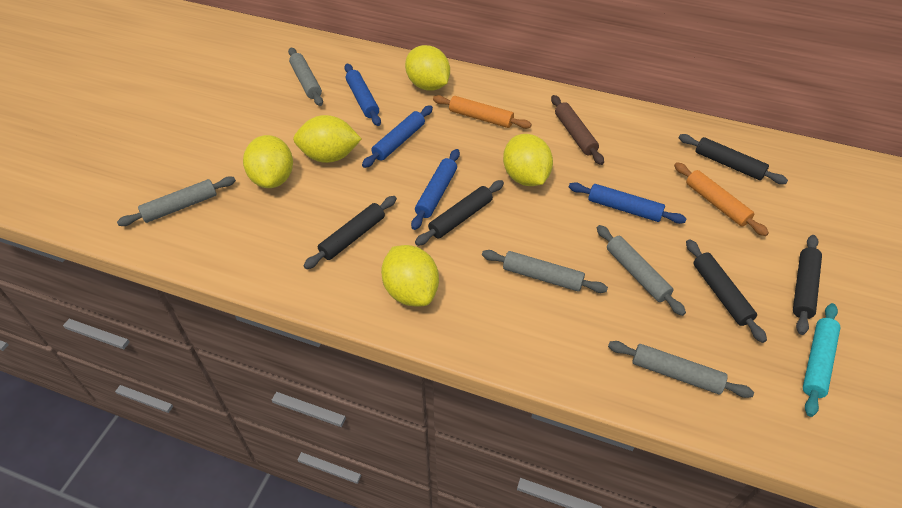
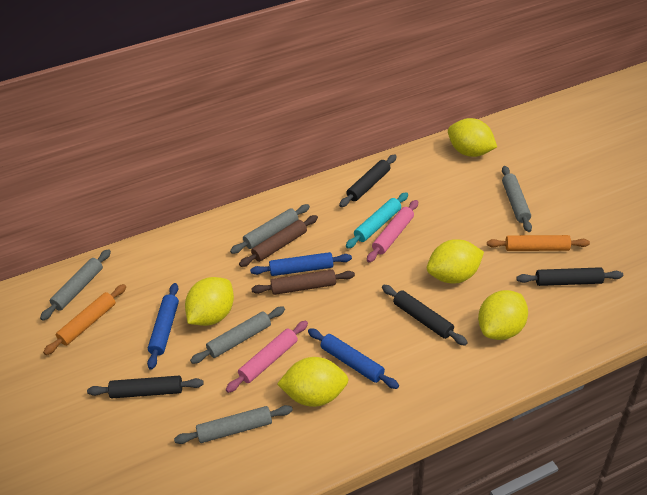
black rolling pin: [303,196,397,269] [415,180,504,246] [679,134,788,184] [686,239,767,343] [793,235,822,335] = 5 -> [87,376,204,398] [339,154,397,207] [382,285,468,346] [516,267,623,286] = 4
blue rolling pin: [344,64,381,126] [362,105,433,168] [411,149,460,230] [569,182,687,224] = 4 -> [147,283,179,370] [250,252,352,276] [308,328,399,389] = 3
brown rolling pin: [551,95,604,165] = 1 -> [239,215,318,267] [251,270,355,295] = 2
pink rolling pin: none = 0 -> [226,321,308,393] [367,200,418,262] = 2

